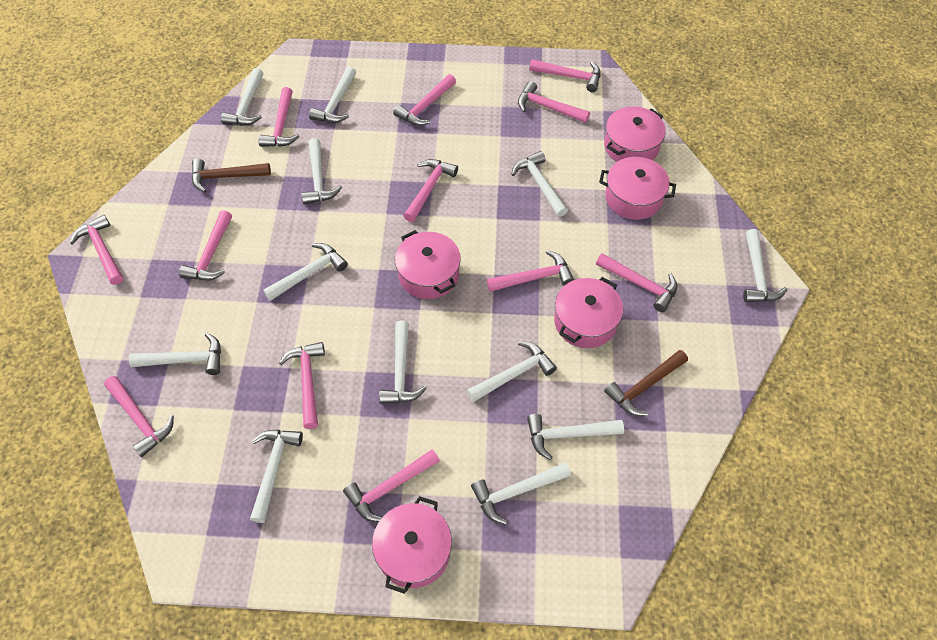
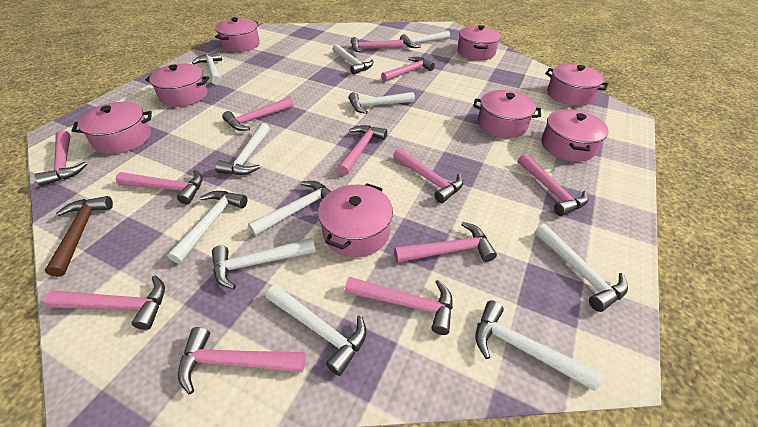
brown hammer: [192,159,271,193] [604,350,688,416] = 2 -> [45,196,113,277] = 1
pink pot: [372,496,452,594] [395,230,461,299] [554,277,623,348] [599,157,676,220] [604,106,666,162] = 5 -> [72,102,152,154] [145,64,210,107] [215,17,260,52] [318,183,393,257] [457,25,501,60] [473,90,541,138] [541,109,609,162] [545,64,609,106] = 8
white hammer: [129,333,221,375] [221,68,263,126] [250,430,303,523] [263,243,348,301] [301,138,342,204] [309,66,356,123] [379,321,427,404] [467,341,557,402] [471,463,571,525] [511,151,568,217] [527,414,624,460] [743,229,788,302] = 12 -> [167,191,247,264] [192,51,222,85] [212,238,316,289] [215,123,270,175] [248,181,331,236] [266,284,366,376] [332,44,373,75] [348,92,415,114] [400,31,450,48] [475,300,603,391] [534,224,628,312] = 11

